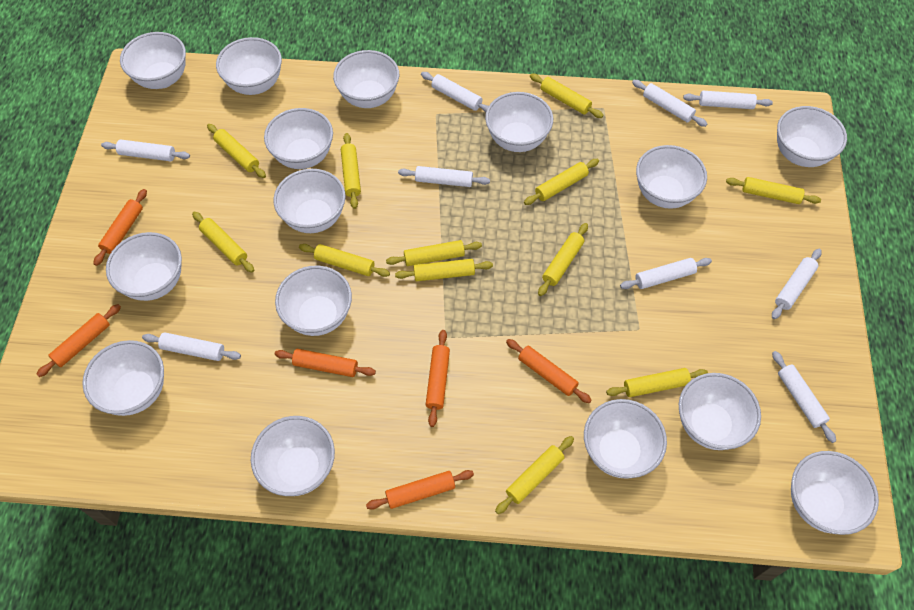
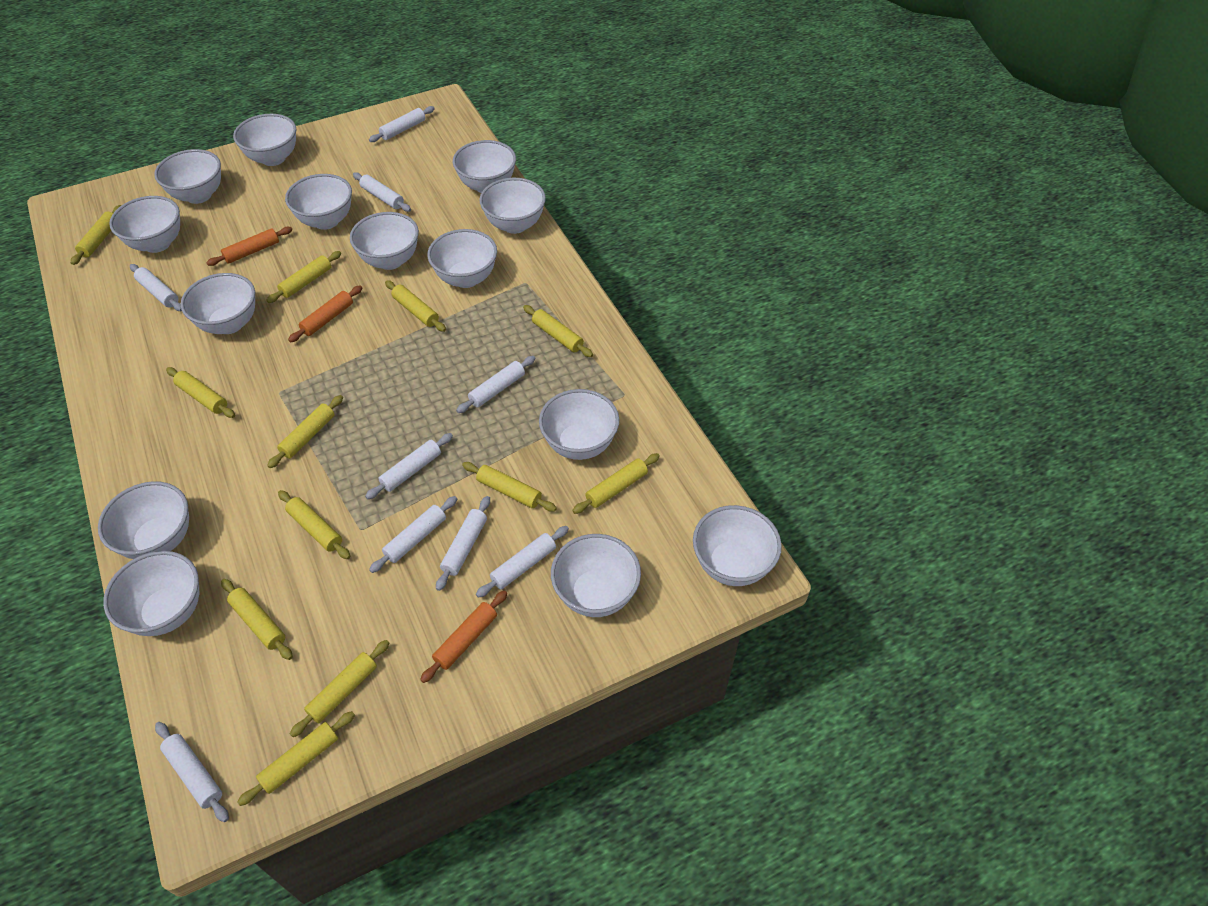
orange rolling pin: [36,304,121,377] [93,189,147,266] [275,349,376,377] [366,470,474,510] [426,330,450,427] [506,339,592,403] = 6 -> [206,227,292,266] [288,285,362,342] [420,590,507,683] = 3
white bowl: [82,340,164,416] [106,232,182,301] [120,32,186,89] [216,37,282,95] [251,416,335,496] [264,108,333,169] [273,169,346,233] [275,266,352,336] [333,50,399,108] [485,92,553,152] [584,399,667,478] [636,145,707,209] [679,373,761,450] [777,106,847,167] [791,451,879,535] = 15 -> [98,481,189,559] [103,551,200,636] [109,196,180,253] [154,149,221,204] [181,273,255,334] [233,114,296,166] [285,174,352,230] [350,212,419,270] [427,229,497,288] [453,140,516,193] [479,178,546,234] [539,389,619,460] [551,534,641,617] [693,505,782,586] = 14

